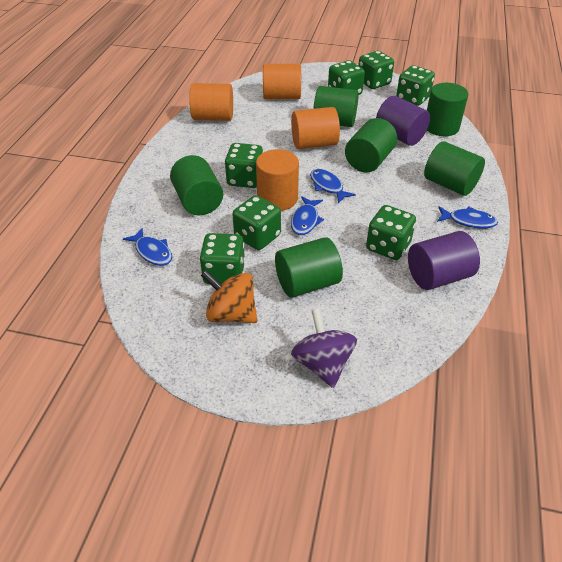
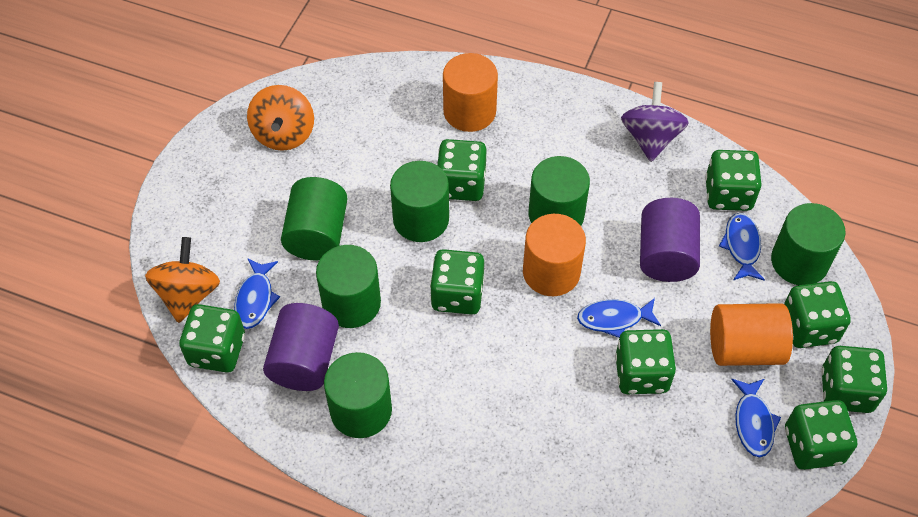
green dice: [200,233,245,284] [225,143,263,188] [232,195,281,250] [328,60,365,95] [358,51,394,89] [366,205,416,260] [396,65,435,106] = 7 -> [179,304,245,373] [430,249,484,315] [437,139,487,201] [615,329,676,394] [705,150,762,211] [784,281,851,348] [785,400,857,470] [821,346,887,413] = 8
orange cylinder: [189,83,233,121] [256,149,299,211] [263,64,301,99] [291,107,340,149] = 4 -> [443,53,498,132] [523,214,586,296] [710,303,793,366] = 3
orange spinning top: [201,270,257,323] = 1 -> [145,237,220,323] [247,85,314,151] = 2

